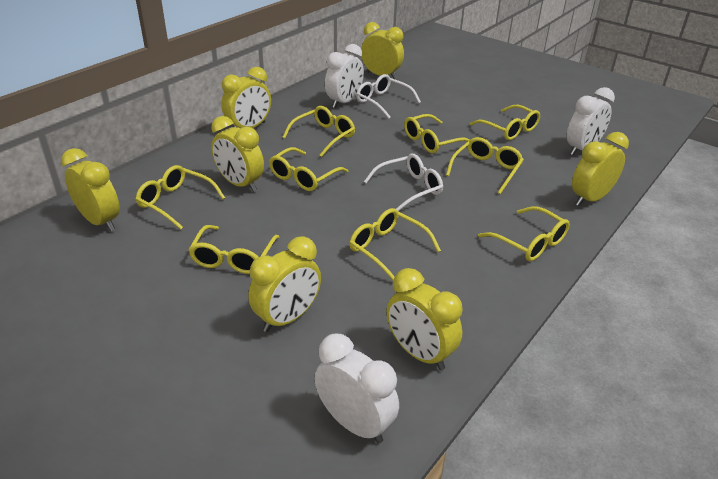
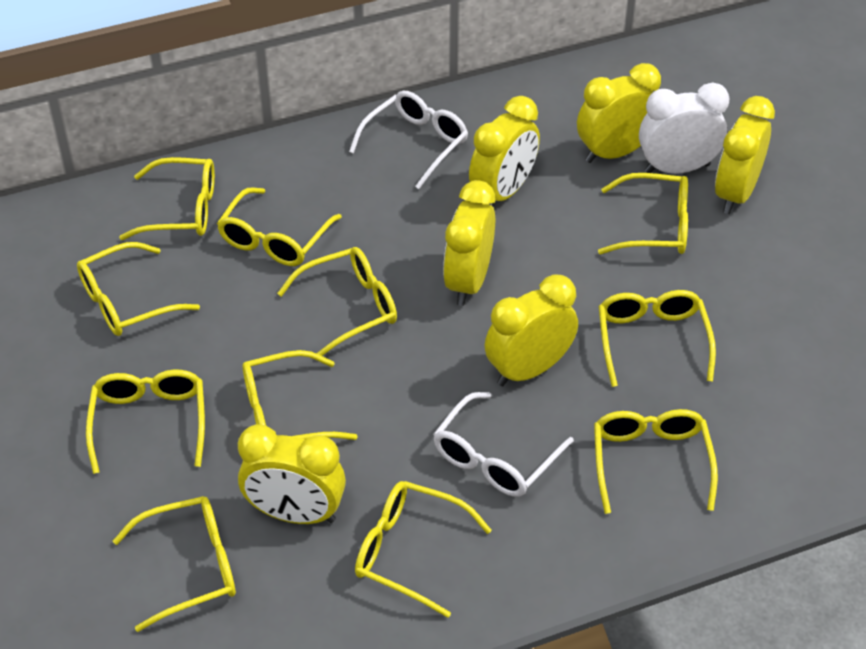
white clock: [314,334,399,444] [325,44,364,108] [567,87,615,156] = 3 -> [639,83,729,174] = 1
yellow clock: [61,148,120,231] [211,116,264,192] [221,67,271,128] [248,236,321,332] [361,22,404,79] [387,268,463,370] [572,132,629,206] = 7 -> [238,424,346,524] [443,180,495,306] [469,96,540,205] [485,274,578,386] [577,63,661,163] [715,96,775,214] = 6
yellow glasses: [135,165,225,229] [189,225,279,274] [269,147,348,191] [283,106,355,157] [349,208,441,280] [404,114,470,153] [446,137,524,194] [469,105,540,140] [478,206,570,261] = 9 -> [77,242,200,336] [86,369,205,474] [113,496,236,632] [119,157,215,240] [217,187,342,266] [243,350,358,440] [277,247,397,356] [355,481,492,618] [594,409,718,514] [598,173,688,255] [599,290,716,387] = 11

